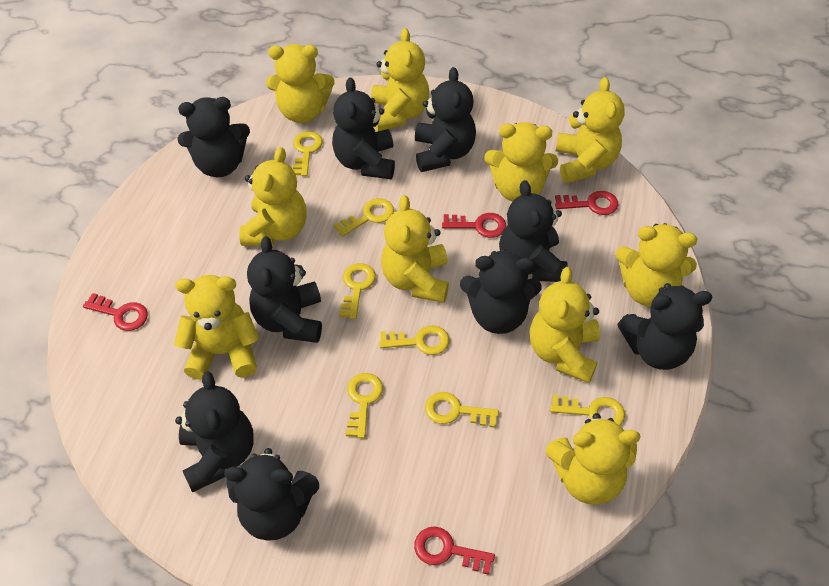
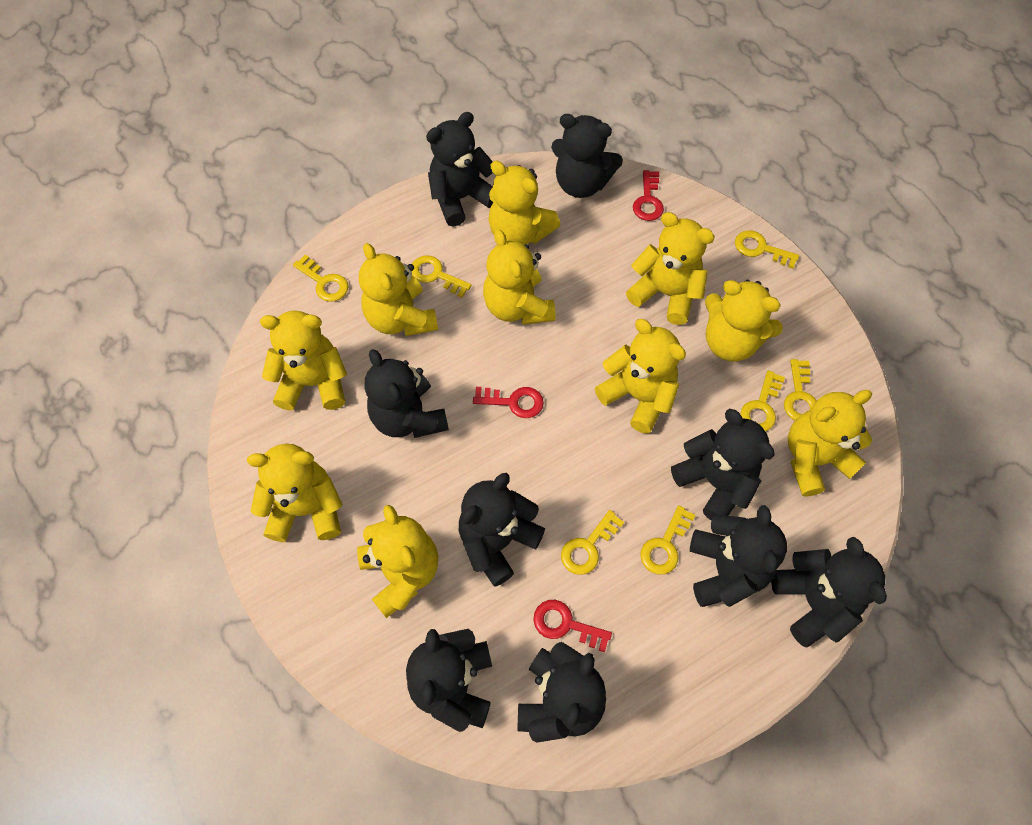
red key: [83,293,148,331] [414,526,495,575] [442,213,506,238] [555,191,618,215] = 4 -> [473,387,544,418] [533,600,612,652] [633,170,664,221] = 3

